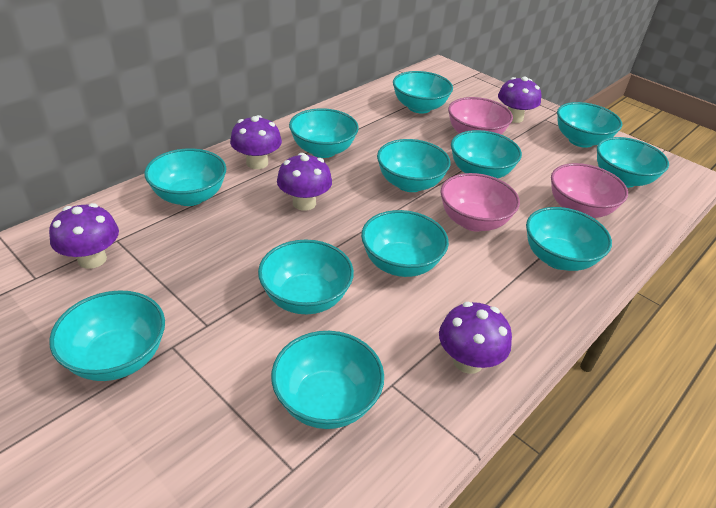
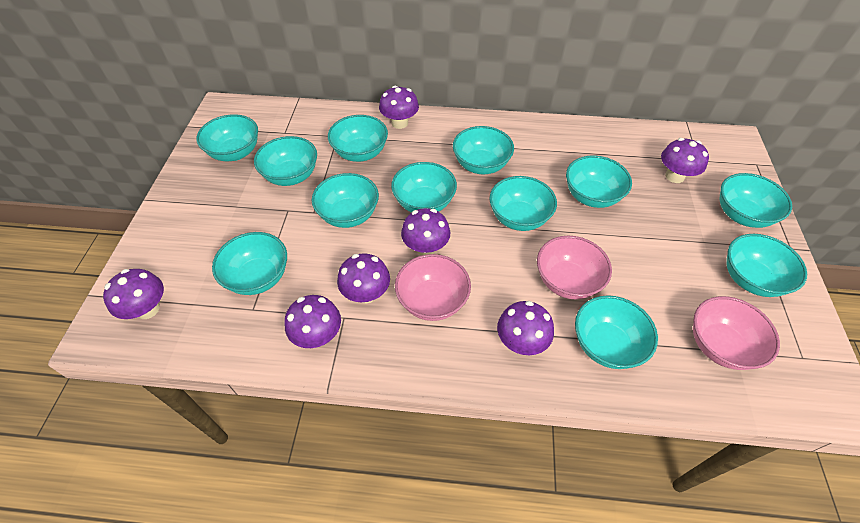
purple mushroom: [49,203,119,269] [230,115,282,169] [277,153,332,211] [439,302,512,374] [498,77,541,123] = 5 -> [103,269,164,319] [284,295,341,348] [337,253,390,304] [379,86,419,129] [401,208,451,255] [497,301,554,355] [661,138,709,183] = 7

